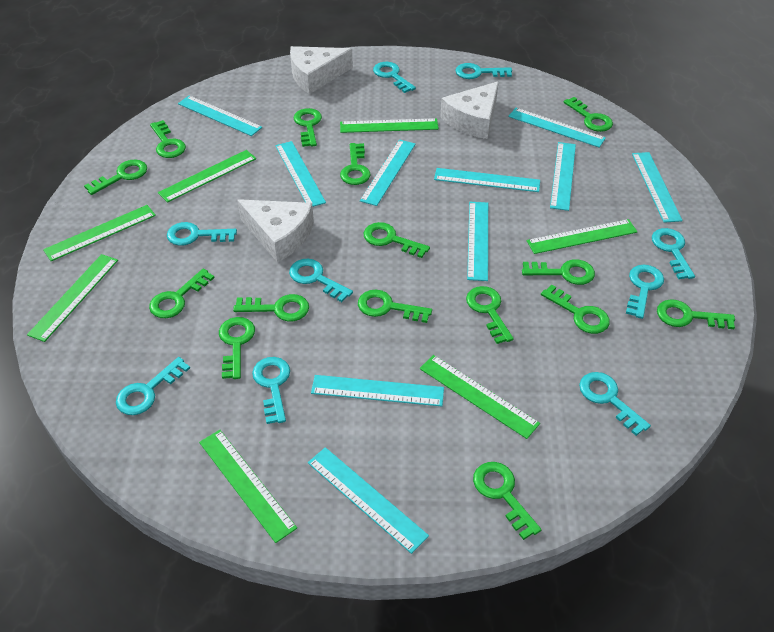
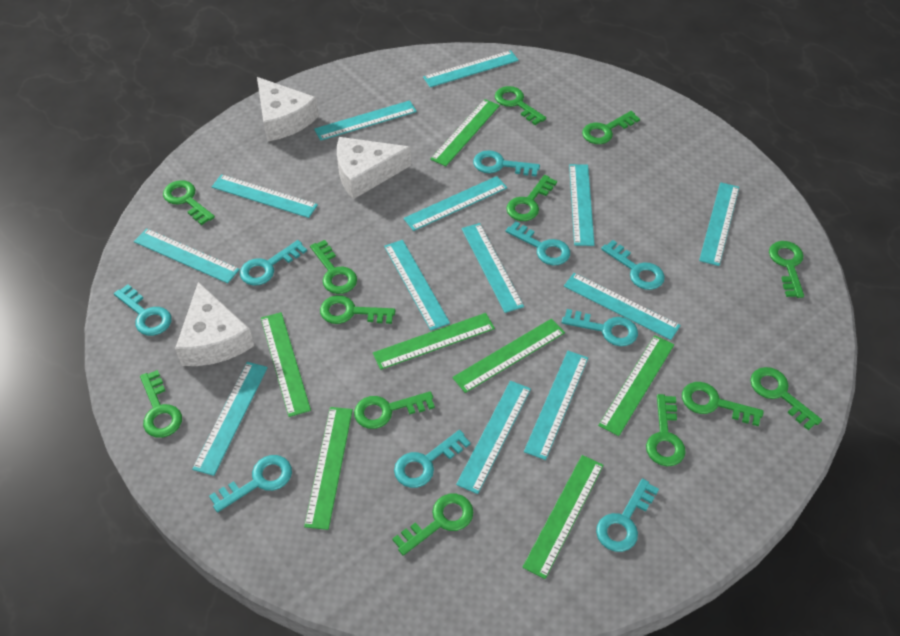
green key: [84,159,147,195] [149,268,215,318] [150,120,186,158] [219,317,255,379] [233,294,309,321] [293,108,322,147] [340,143,370,185] [358,290,432,323] [364,222,430,258] [466,286,514,344] [473,462,541,540] [522,259,595,285] [541,285,610,334] [563,97,613,132] [657,299,735,329] = 15 -> [140,370,182,438] [163,180,215,225] [310,240,357,294] [320,295,395,324] [354,391,435,429] [392,494,473,556] [495,86,546,125] [506,175,557,221] [582,111,640,144] [646,394,686,466] [682,382,764,426] [750,367,822,430] [769,241,804,298] = 13
turquoise ruler: [178,95,262,136] [275,141,326,207] [308,447,429,554] [311,375,444,406] [360,140,416,206] [434,168,540,192] [467,202,488,281] [508,108,606,147] [550,142,576,211] [632,152,683,223] = 10 -> [134,228,240,283] [192,362,268,476] [212,174,318,218] [314,100,417,141] [384,240,450,330] [403,176,507,231] [423,50,519,87] [456,381,531,494] [462,223,524,313] [524,351,588,460] [564,273,681,340] [569,164,595,246] [699,182,739,266] = 13

